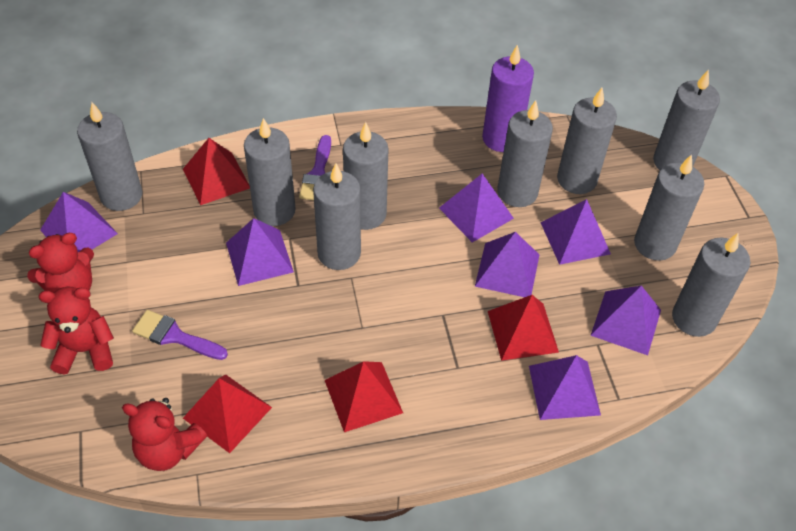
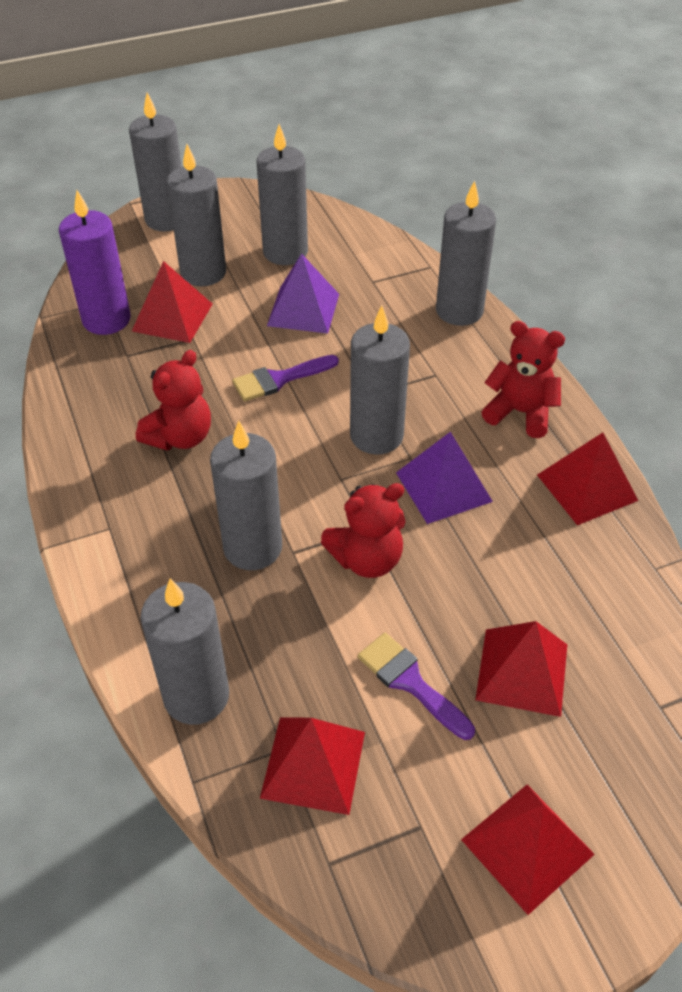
grey candle: [77,102,143,211] [244,118,296,226] [313,163,361,270] [343,122,389,230] [497,100,553,207] [557,88,617,194] [634,154,704,261] [653,69,720,170] [672,233,751,337] = 9 -> [129,93,182,232] [140,578,229,725] [167,144,226,286] [210,421,282,570] [257,124,308,265] [350,306,410,454] [436,180,496,326] = 7
purple pyramid: [40,192,118,252] [226,218,294,286] [439,174,514,243] [475,232,539,297] [529,355,601,420] [541,199,611,265] [590,286,661,355] = 7 -> [267,253,339,334] [396,432,493,524] = 2
red pyramid: [183,138,250,205] [183,374,272,453] [325,361,403,432] [488,295,559,361] = 4 -> [132,261,213,343] [260,717,365,815] [461,785,595,915] [475,621,567,717] [537,433,638,525] = 5

